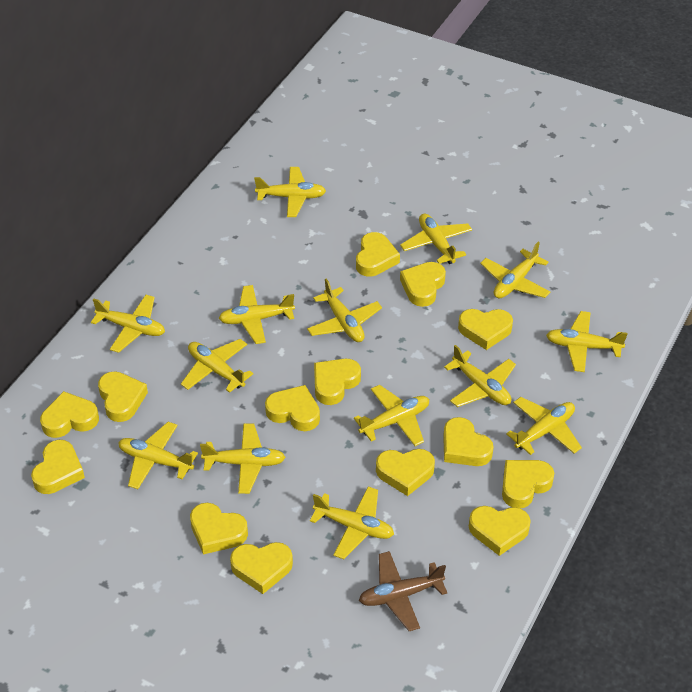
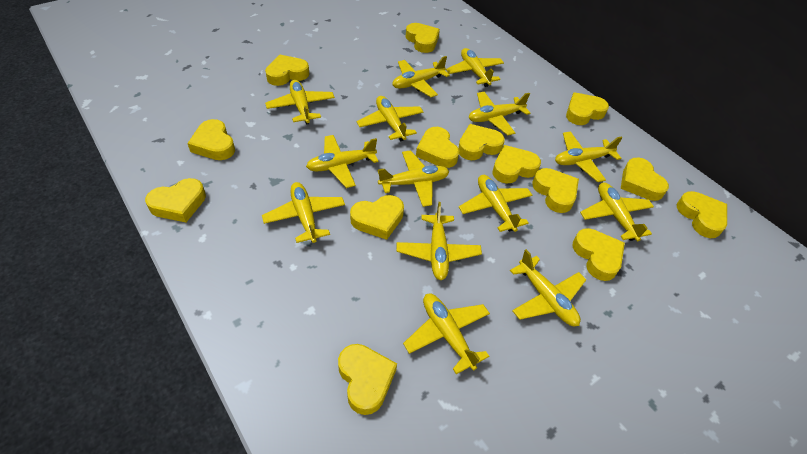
brown plane: [359,551,447,631] = 1 -> none = 0

